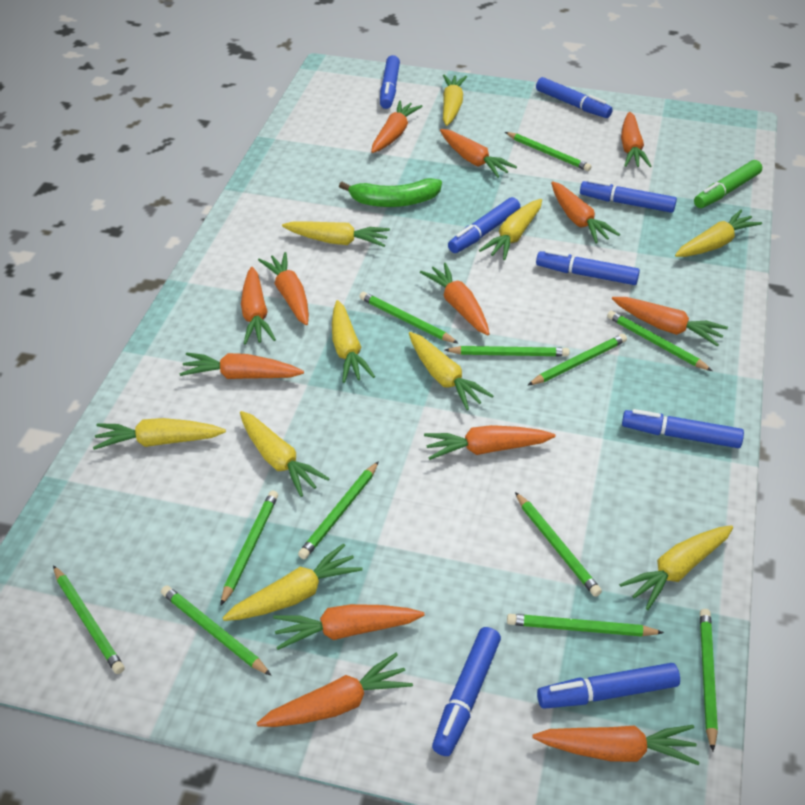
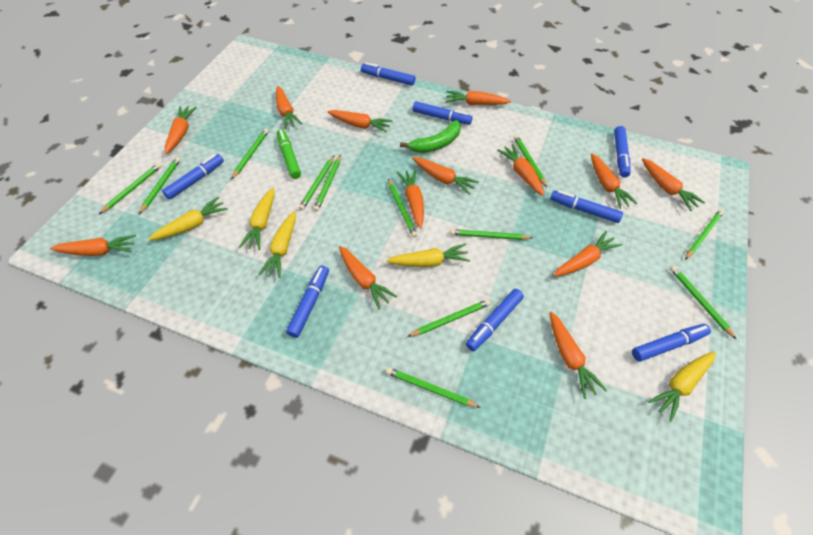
yellow carrot: [93,418,226,450] [223,543,363,621] [240,411,330,497] [282,221,390,247] [332,300,375,383] [409,332,493,410] [443,75,467,126] [479,199,542,260] [619,525,733,610] [675,210,762,257] = 10 -> [148,196,228,241] [239,188,275,250] [258,211,296,278] [386,243,470,267] [648,352,716,422] = 5

